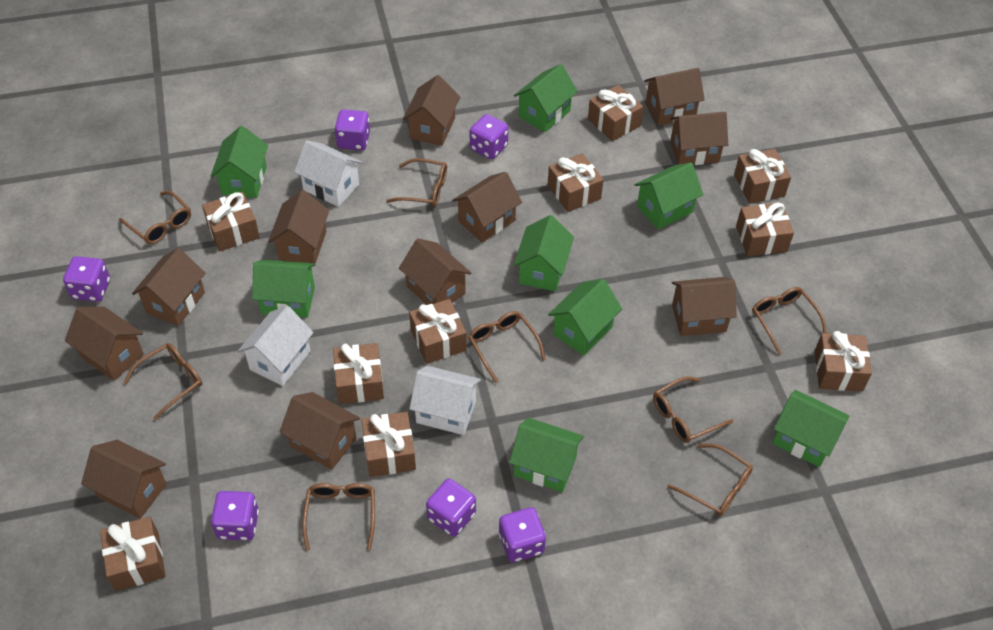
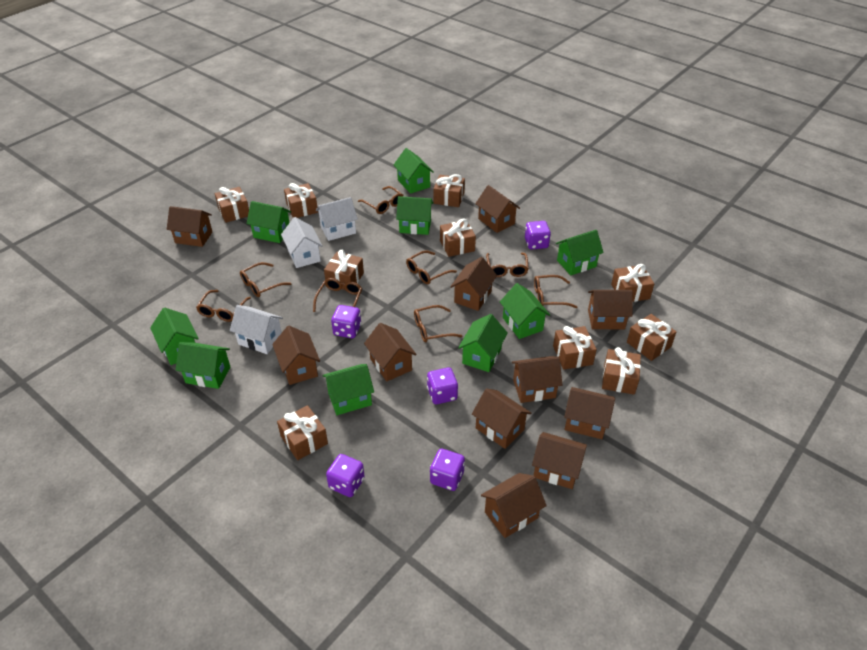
green house: [211,126,268,198] [252,260,316,318] [509,418,584,492] [514,64,578,132] [514,215,574,291] [548,279,622,356] [635,163,703,230] [773,390,850,467] = 8 -> [150,308,199,365] [176,342,230,389] [247,201,291,243] [322,364,374,415] [394,148,434,194] [396,196,433,235] [458,314,508,372] [500,283,550,339] [556,230,604,275] = 9
purple dice: [63,256,110,302] [211,491,259,541] [335,109,370,150] [426,479,476,537] [470,114,508,160] [499,507,546,563] = 6 -> [326,454,365,497] [331,305,361,338] [427,367,458,404] [430,449,465,491] [525,221,551,250] = 5

